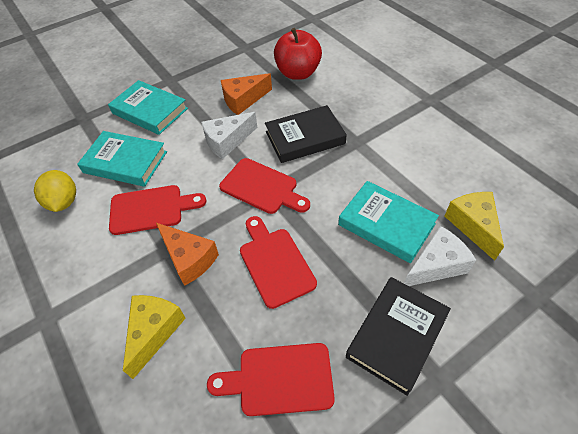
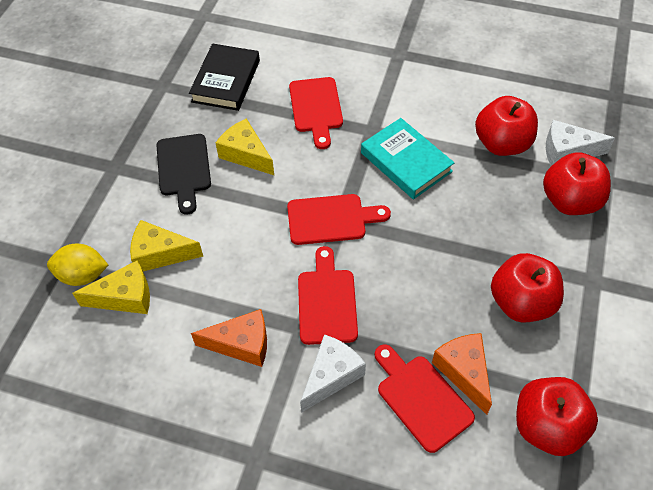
black book: [265,105,347,163] [346,277,451,396] = 2 -> [189,44,260,111] = 1
black cutting board: none = 0 -> [156,134,211,214] = 1
red apple: [274,28,322,80] = 1 -> [475,96,538,156] [491,253,564,323] [516,377,598,456] [543,152,611,215] = 4
turquoise book: [77,131,167,187] [108,80,188,135] [338,181,439,263] = 3 -> [361,118,454,199] = 1
yellow cheese: [123,295,186,379] [444,192,504,261] = 2 -> [72,260,150,314] [130,220,203,271] [216,118,274,175] = 3

